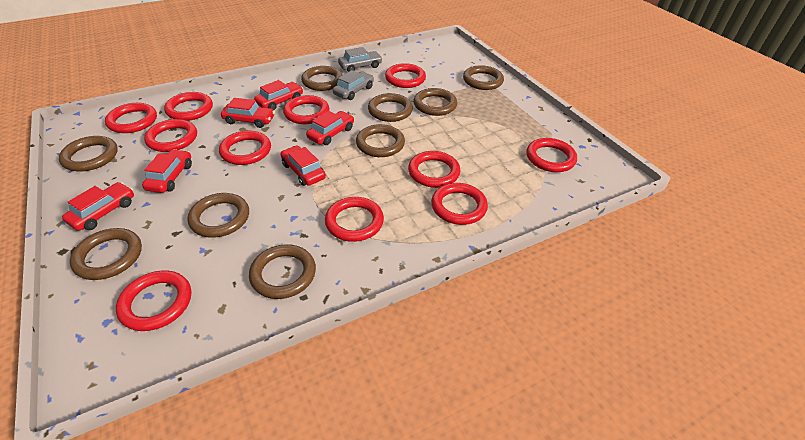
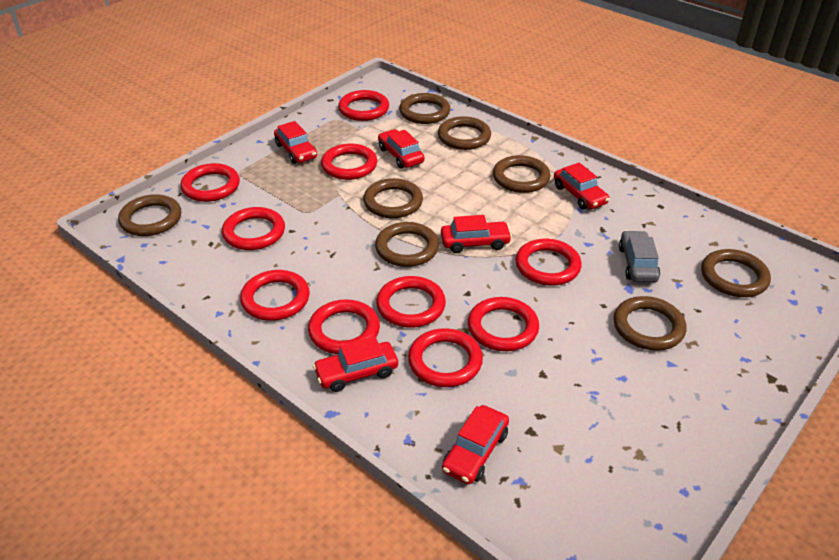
brown ring: [59,136,118,172] [70,228,142,280] [188,193,249,238] [249,244,316,299] [301,66,343,91] [356,124,405,157] [368,93,413,122] [413,88,457,116] [463,65,504,90] = 9 -> [118,194,181,236] [363,178,423,218] [375,222,439,267] [399,93,451,124] [438,116,491,150] [493,155,551,193] [613,296,686,351] [701,249,771,297] = 8
grey car: [333,70,374,100] [338,47,383,72] = 2 -> [619,230,660,282] = 1
red ring: [105,103,157,133] [116,270,191,331] [144,119,197,152] [164,92,213,121] [219,131,271,165] [283,95,329,124] [325,197,384,242] [385,63,426,88] [408,151,460,188] [431,183,488,225] [526,138,577,172] = 11 -> [180,163,240,202] [222,207,285,250] [240,270,310,321] [308,299,380,354] [321,143,377,180] [338,90,389,121] [376,276,446,328] [408,328,483,387] [468,297,539,351] [515,239,582,286] = 10

